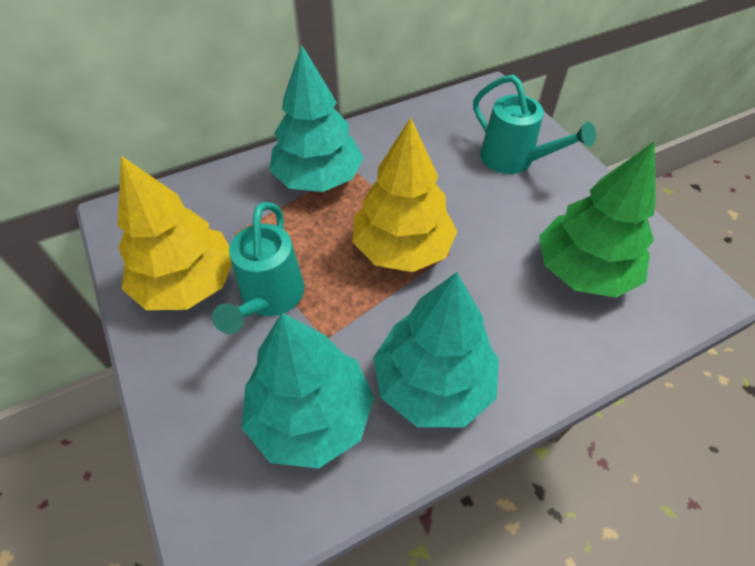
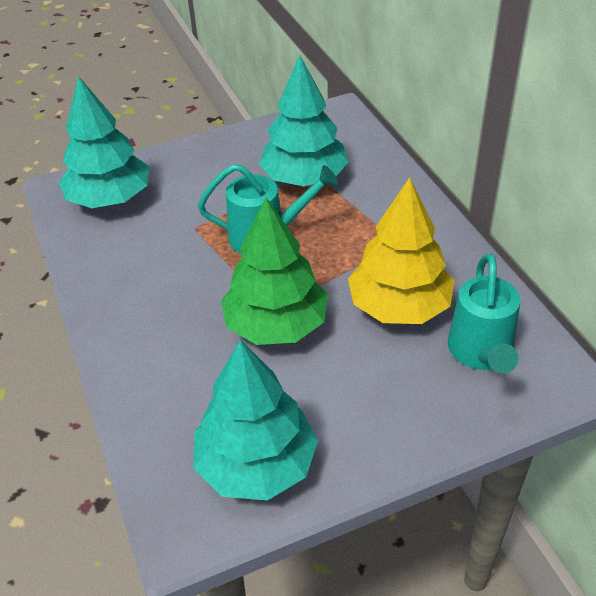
yellow tree: [118,156,232,310] [352,118,457,272] = 2 -> [348,177,455,324] = 1

